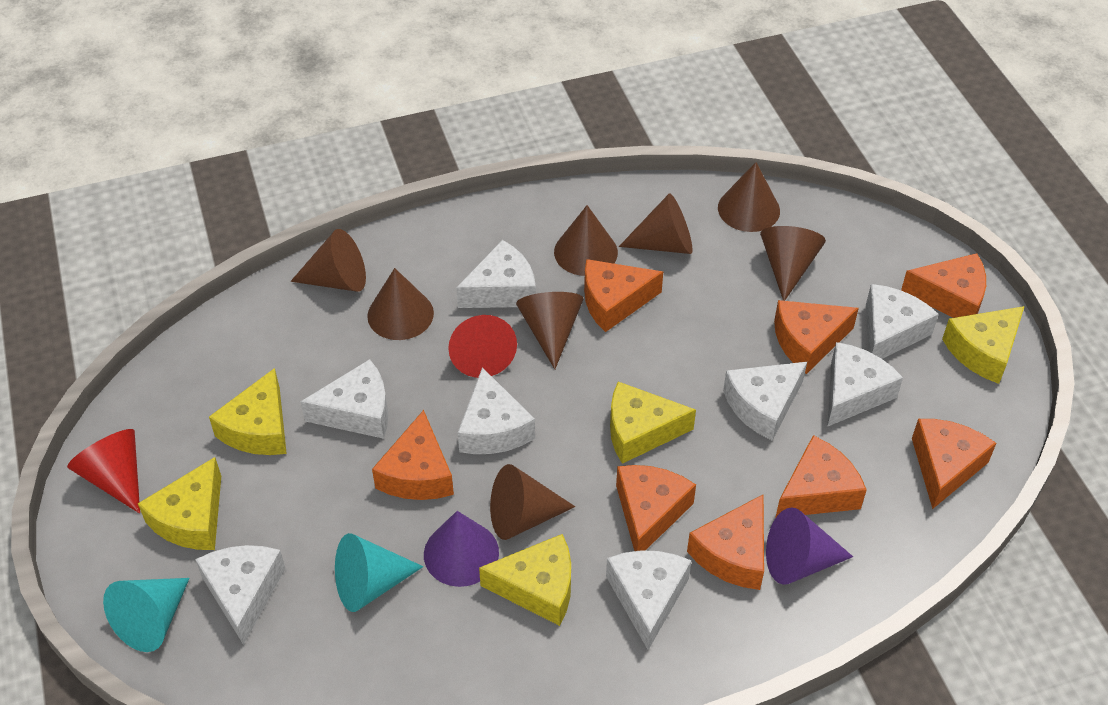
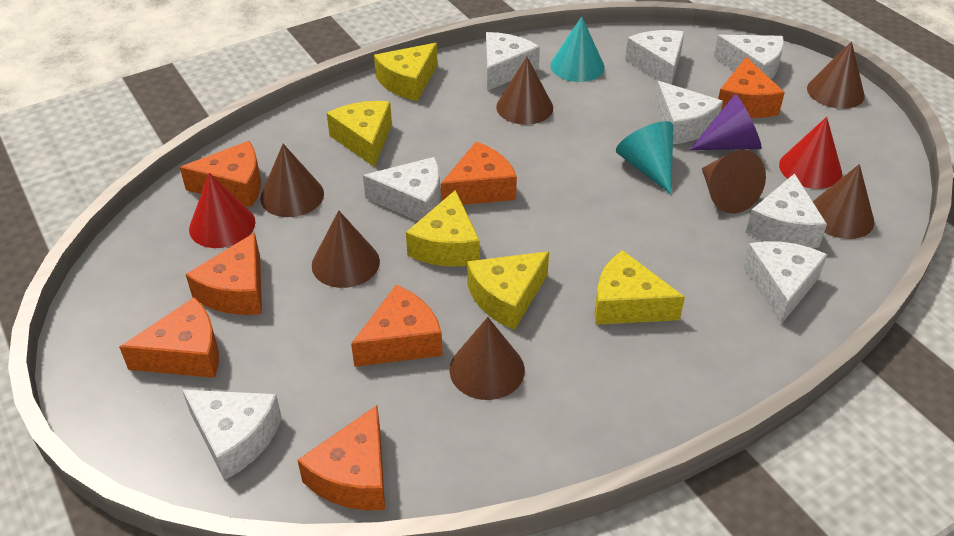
brown cone: [291,229,366,292] [367,268,434,340] [490,464,575,540] [516,292,584,369] [554,205,618,276] [619,193,693,254] [718,162,780,232] [760,226,826,301] = 8 -> [260,144,324,217] [312,210,380,288] [449,317,525,400] [496,57,553,125] [702,150,766,214] [807,41,865,109] [813,164,874,239] = 7
orange cheese: [372,410,454,500] [584,259,663,332] [616,465,696,551] [687,494,764,590] [774,300,859,374] [775,435,867,518] [901,253,986,318] [912,419,996,509] = 8 -> [119,297,219,378] [180,141,261,207] [186,233,262,315] [297,405,385,510] [351,285,443,367] [441,142,517,205] [718,57,785,118] = 7
purple cone: [424,511,499,587] [766,507,853,585] = 2 -> [690,94,762,150] = 1

